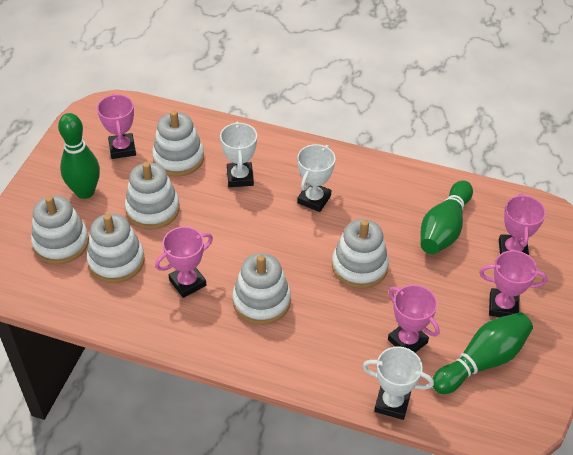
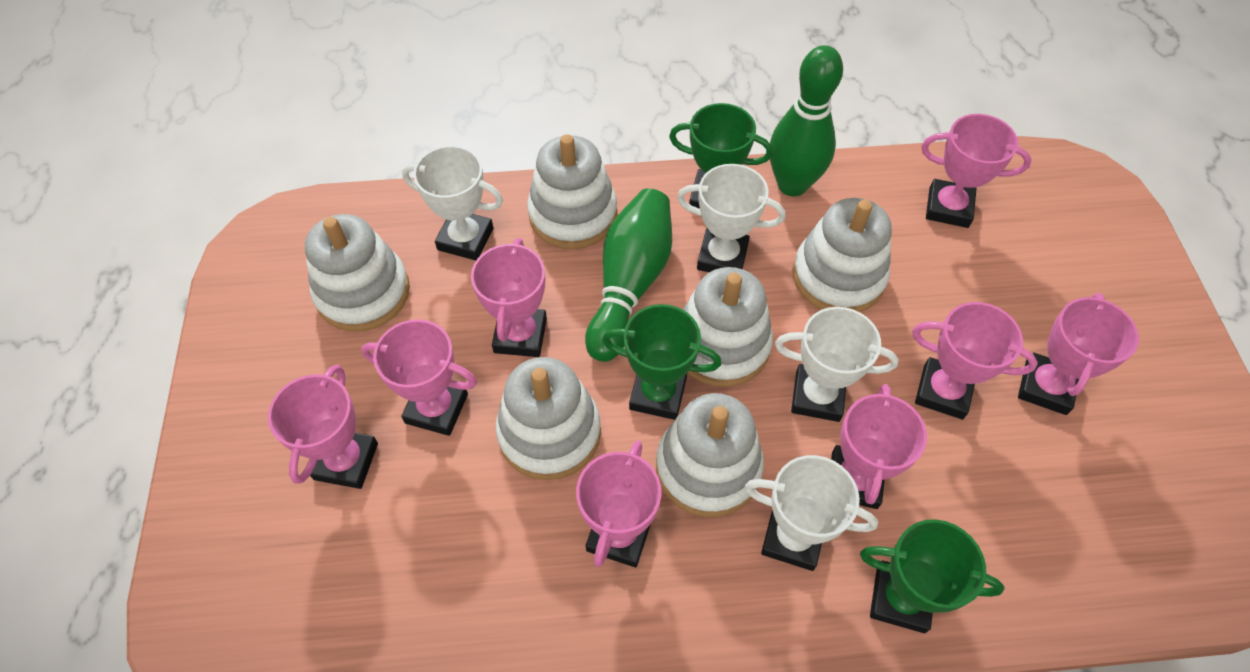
green bowling pin: [58,113,100,199] [420,181,473,254] [433,312,533,394] = 3 -> [585,188,672,362] [770,45,843,196] = 2
green trophy: none = 0 -> [602,304,721,420] [669,103,773,209] [860,519,1005,633] = 3
pink trophy: [97,94,136,159] [155,227,213,298] [388,285,440,352] [479,250,548,317] [499,193,546,255] = 5 -> [268,365,378,489] [361,319,477,436] [471,238,547,357] [576,441,661,567] [831,384,927,509] [912,302,1038,419] [921,114,1032,228] [1018,293,1139,415] = 8
white trophy: [220,121,257,187] [297,144,335,212] [362,347,434,420] = 3 -> [402,145,503,260] [677,164,786,272] [744,455,878,571] [775,307,899,422] = 4

